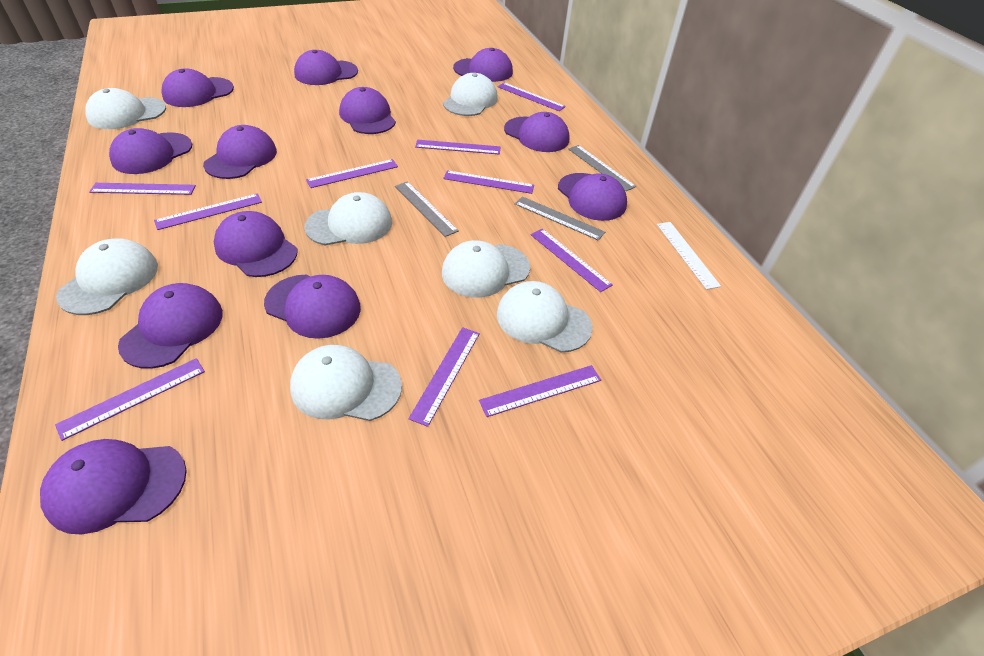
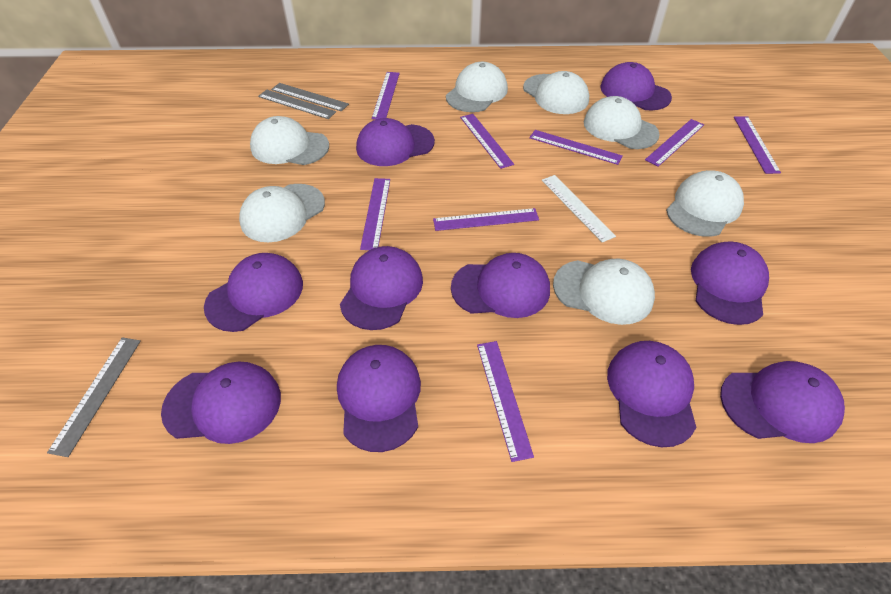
purple cap: [40,439,187,534] [109,128,192,174] [118,283,223,369] [161,68,234,107] [203,125,277,179] [214,211,298,277] [264,275,361,339] [294,50,358,85] [339,87,396,134] [453,48,513,82] [504,112,569,152] [558,173,627,221] = 12 -> [161,361,281,444] [204,253,303,332] [337,345,421,452] [340,246,423,330] [356,118,435,166] [451,253,550,318] [600,62,672,110] [607,341,697,447] [691,241,769,325] [720,361,845,443] = 10
purple ruler: [55,358,205,441] [89,183,196,195] [154,193,262,230] [306,159,398,188] [408,327,480,427] [415,140,500,155] [443,170,534,194] [479,365,601,417] [497,82,566,111] [531,229,613,292] = 10 -> [360,178,390,250] [372,72,400,120] [433,208,539,231] [460,114,514,169] [477,341,534,462] [529,130,623,165] [645,119,704,167] [734,116,781,174] = 8

